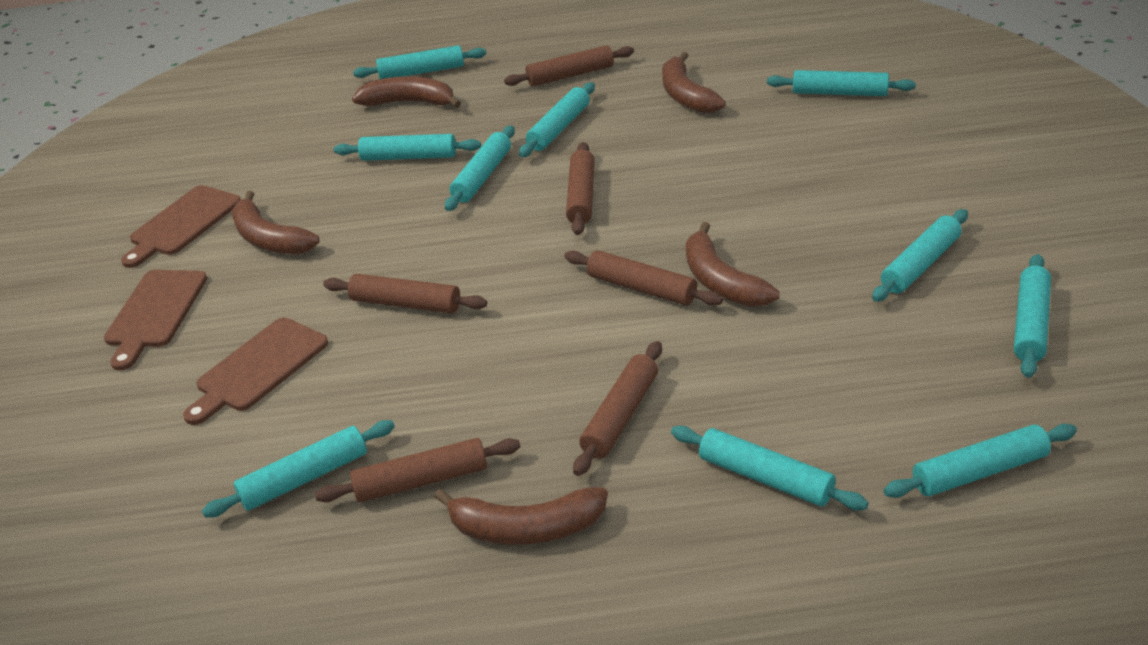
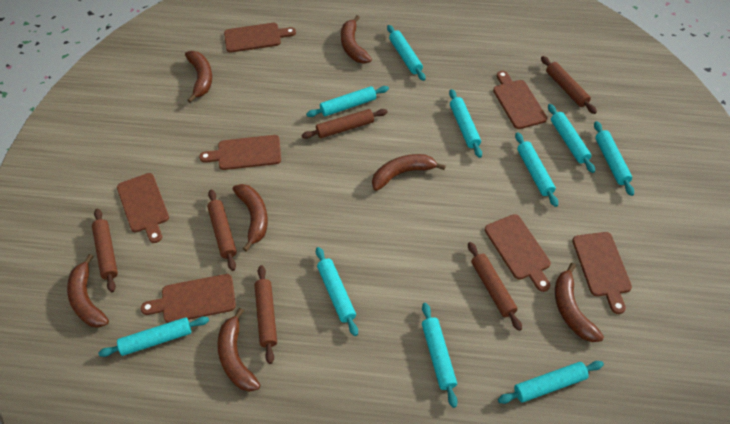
brown banana: [232,191,320,254] [352,76,461,108] [434,487,608,545] [662,52,726,113] [686,222,779,307] = 5 -> [67,254,109,328] [185,51,212,103] [217,308,260,392] [233,184,268,252] [341,15,372,64] [372,154,446,191] [555,263,604,342] = 7
brown cutting board: [104,270,207,370] [121,185,241,268] [183,318,328,425] = 3 -> [117,173,169,243] [141,274,236,323] [199,135,281,170] [224,23,296,53] [485,214,551,292] [493,71,547,129] [572,232,632,314] = 7

